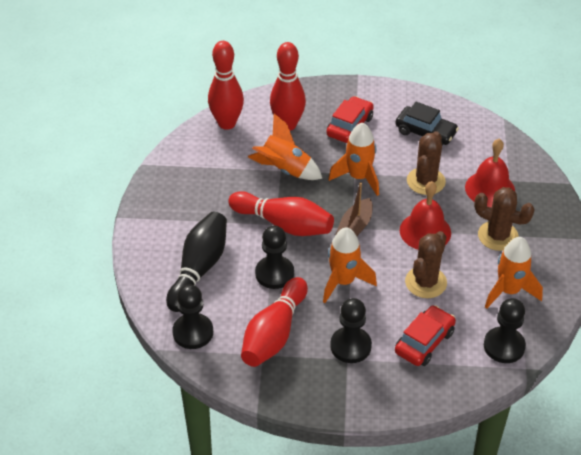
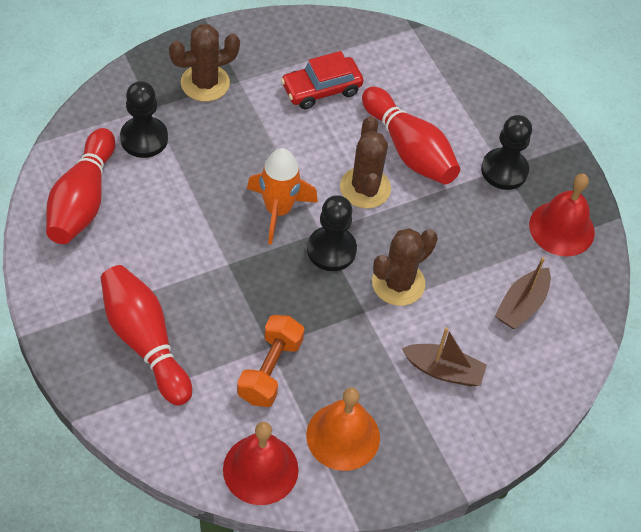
black bowling pin: [166,212,227,312] = 1 -> none = 0
black car: [395,102,459,145] = 1 -> none = 0
black pawn: [172,284,213,349] [255,225,294,289] [330,298,372,363] [484,298,526,363] = 4 -> [120,81,168,158] [307,195,357,271] [481,115,532,190] = 3
brown boat: [335,182,373,236] = 1 -> [402,327,487,386] [495,257,551,329] = 2
orange bell: none = 0 -> [306,387,380,471] = 1
orange dumbbell: none = 0 -> [237,315,305,407] = 1
orange rocket: [248,114,322,180] [323,227,377,303] [328,122,379,196] [485,237,543,309] = 4 -> [247,148,318,245] = 1
red bowling pin: [208,41,244,130] [228,191,334,236] [241,277,308,367] [270,42,306,131] = 4 -> [46,128,115,244] [101,265,192,406] [362,87,460,184] = 3
red car: [326,96,374,143] [395,305,456,366] = 2 -> [281,51,364,109] = 1

